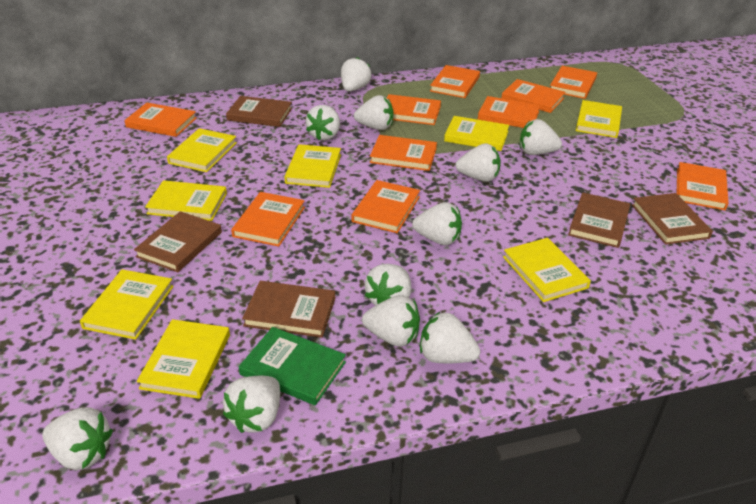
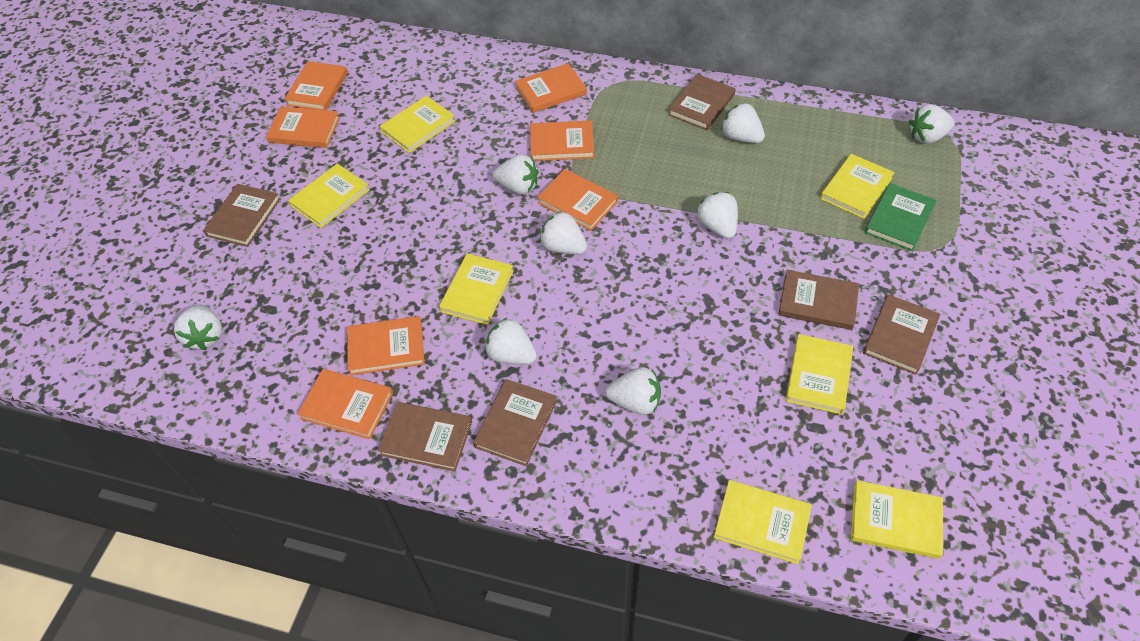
brown book: [134,211,222,272] [226,96,292,127] [242,281,335,338] [568,192,630,248] [632,193,713,245] = 5 -> [203,184,280,247] [378,402,472,471] [473,379,557,466] [668,74,736,130] [778,270,859,330] [863,294,940,375] = 6
orange book: [124,103,197,137] [231,192,305,247] [352,180,420,233] [370,135,437,171] [387,94,441,125] [430,65,480,98] [478,96,540,128] [501,79,565,113] [550,66,597,99] [677,162,729,210] = 10 -> [266,107,340,148] [284,61,348,110] [297,369,393,439] [347,316,424,375] [515,63,587,113] [530,121,594,161] [537,169,618,231] = 7
white strawberry: [42,407,113,470] [223,376,280,433] [306,105,340,140] [341,57,371,92] [354,95,393,130] [362,295,420,346] [365,264,411,306] [412,202,462,245] [420,311,480,363] [456,143,501,182] [520,119,562,155] = 11 -> [174,304,222,351] [485,317,537,364] [493,155,538,195] [540,211,587,254] [606,367,661,415] [697,192,738,239] [721,103,765,143] [909,104,954,144] = 8
yellow book: [80,269,174,340] [137,319,230,399] [145,180,227,221] [167,128,237,172] [284,144,341,188] [444,116,509,151] [503,238,591,302] [576,100,622,138] = 8 -> [288,163,370,228] [380,96,456,153] [439,253,514,325] [714,480,812,564] [786,334,853,415] [820,154,895,219] [851,480,943,559] = 7

